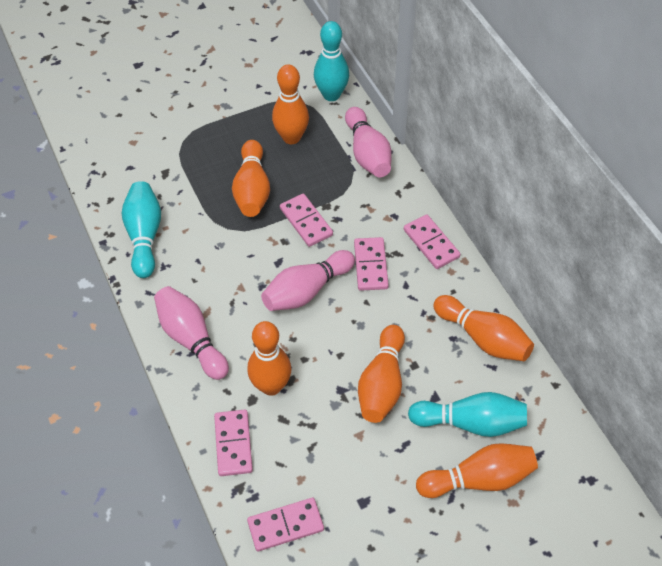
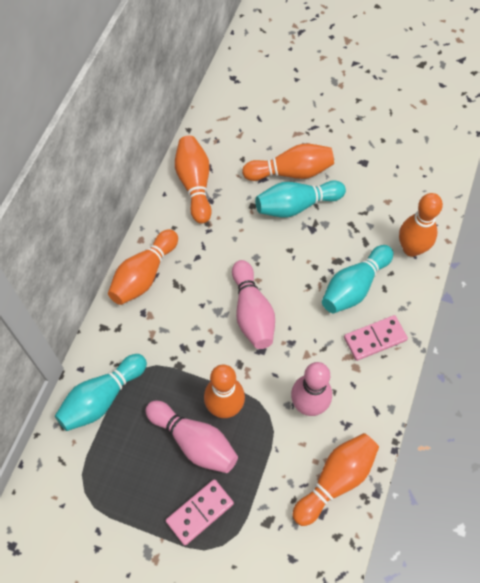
pink domino: [214,410,253,476] [247,498,324,551] [280,194,333,247] [354,237,389,291] [404,214,460,269] = 5 -> [166,479,234,546] [344,315,408,361] = 2

